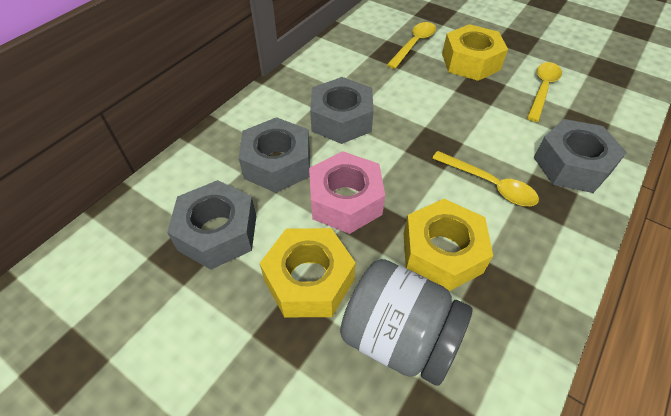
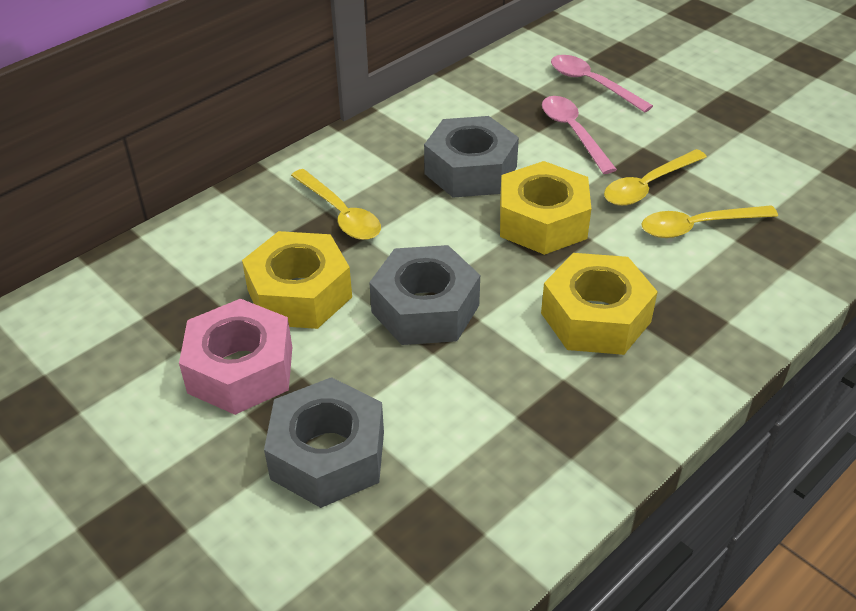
grey jar: [340,259,473,386] = 1 -> none = 0
grey nut: [167,180,256,270] [239,117,310,193] [310,77,374,144] [534,119,627,193] = 4 -> [264,377,384,508] [369,245,480,345] [424,116,519,198] = 3
pink spoon: none = 0 -> [542,96,617,174] [551,55,653,112] = 2

